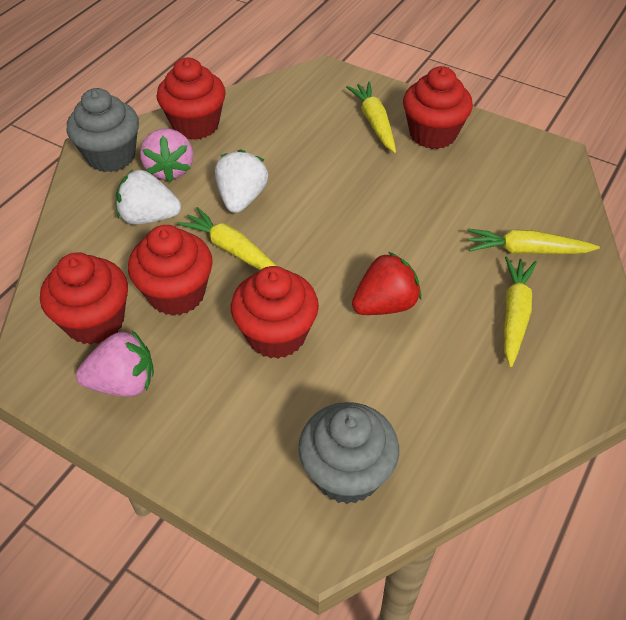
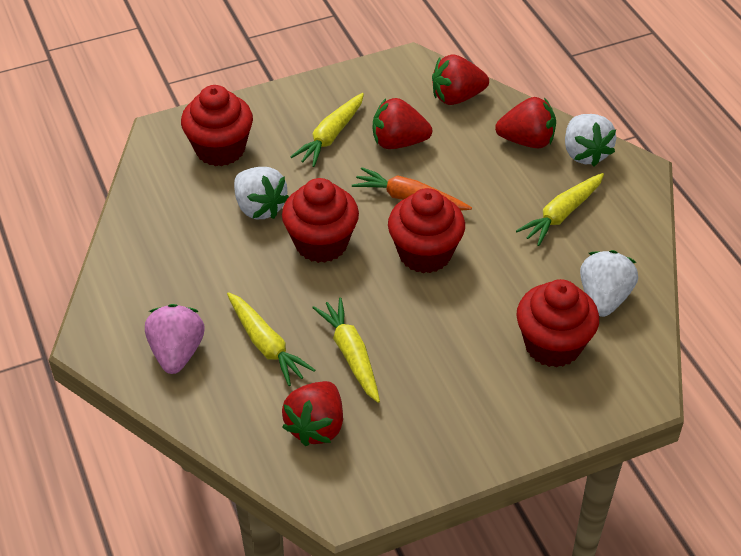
grey cupcake: [67,88,139,172] [298,402,399,504] = 2 -> none = 0
orange carrot: none = 0 -> [352,167,472,211] = 1
pink strawberry: [76,330,154,397] [140,128,193,182] = 2 -> [145,304,205,374] = 1
red cupcake: [40,252,128,345] [128,225,213,316] [157,57,226,140] [231,266,319,359] [403,66,473,149] = 5 -> [181,85,253,166] [282,178,359,263] [388,188,465,273] [516,279,599,367] = 4
red strawberry: [352,252,421,315] = 1 -> [282,381,343,446] [373,98,432,149] [432,54,489,105] [495,97,556,148] = 4
white strawberry: [116,170,181,225] [215,149,268,213] = 2 -> [234,167,289,219] [565,114,616,167] [580,250,638,317] = 3

